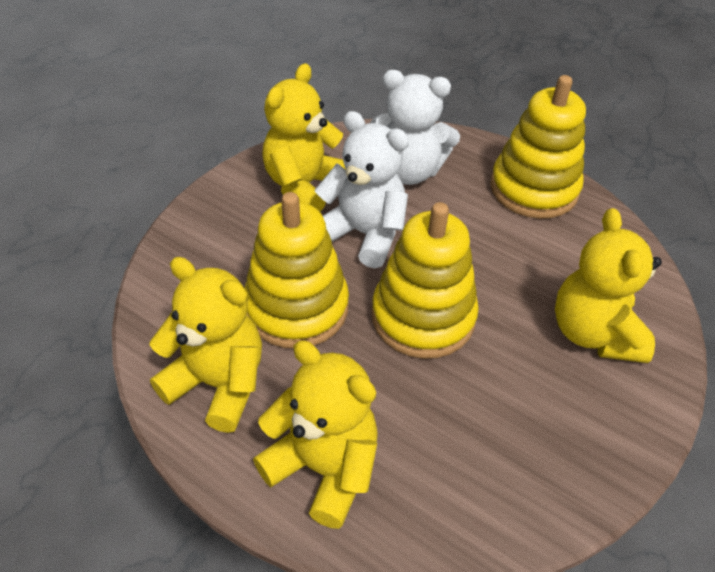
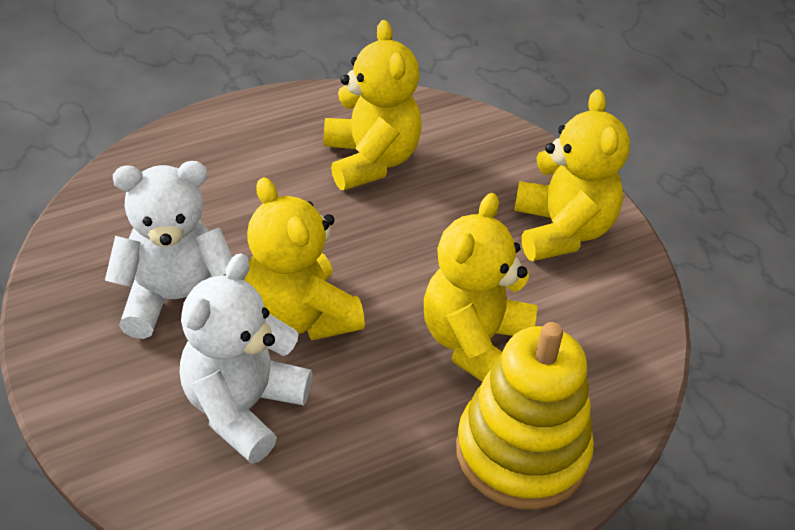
yellow stacking toy: [245,192,349,349] [372,202,479,359] [491,75,586,219] = 3 -> [456,322,594,509] = 1

